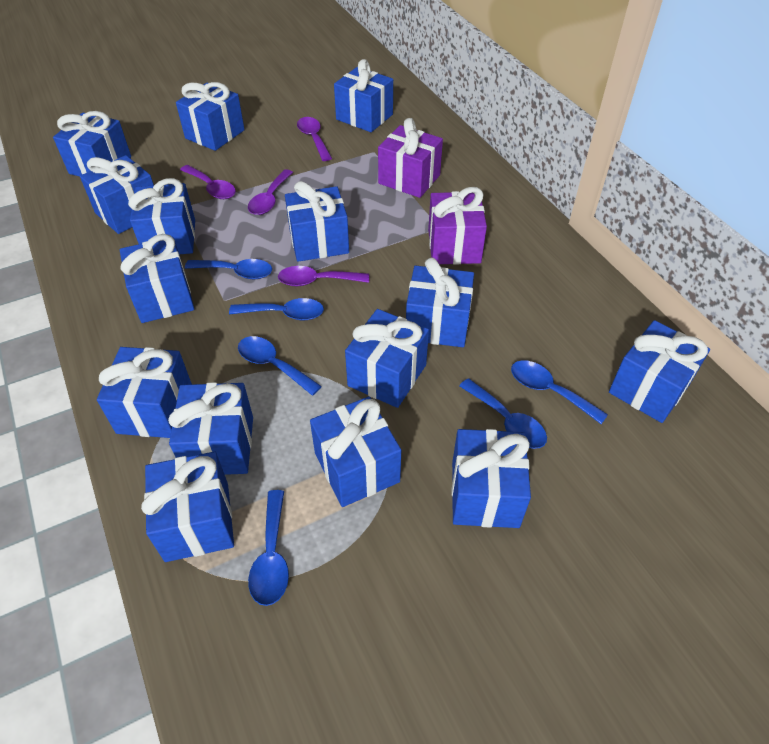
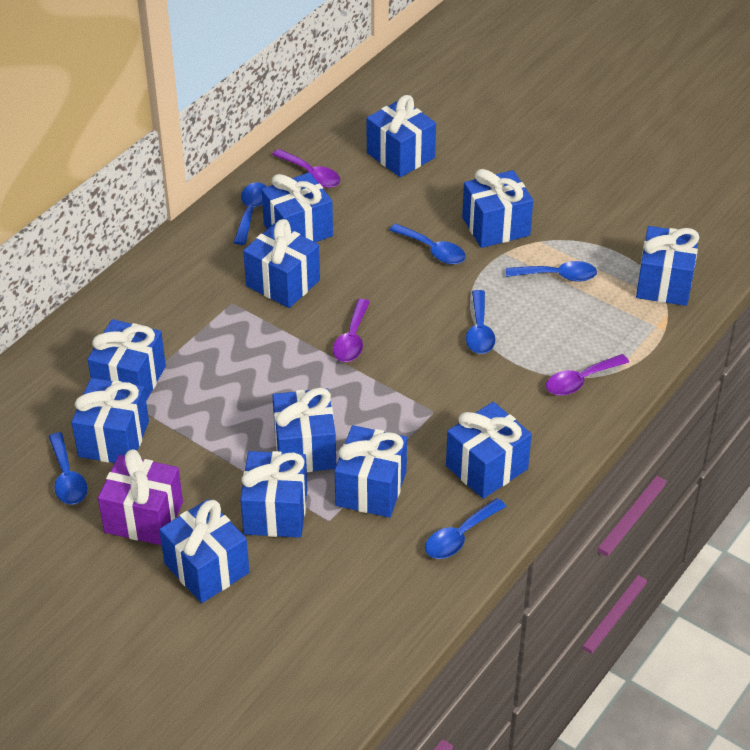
blue gift: [53,111,131,176] [80,155,154,234] [97,347,192,438] [120,234,194,323] [128,178,195,254] [141,452,234,562] [168,382,253,475] [176,82,245,151] [285,181,349,262] [310,397,401,507] [334,59,393,132] [345,309,429,408] [406,258,474,347] [452,429,531,528] [609,320,710,423] = 15 -> [71,378,149,463] [87,319,166,401] [159,499,249,603] [240,451,308,538] [243,219,320,308] [262,172,333,242] [272,388,336,472] [335,425,407,517] [367,95,436,177] [446,402,532,499] [462,169,533,248] [636,226,699,306] = 12
purple gift: [378,118,443,198] [428,187,487,264] = 2 -> [98,449,183,545] = 1
purple spoon: [180,165,236,199] [248,169,293,215] [278,266,369,286] [297,117,332,161] = 4 -> [272,149,340,188] [333,299,370,362] [546,354,629,396] = 3

